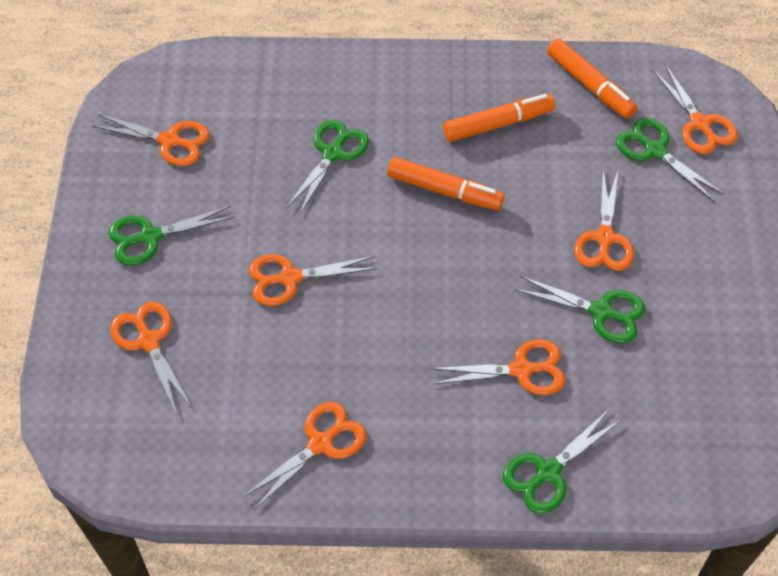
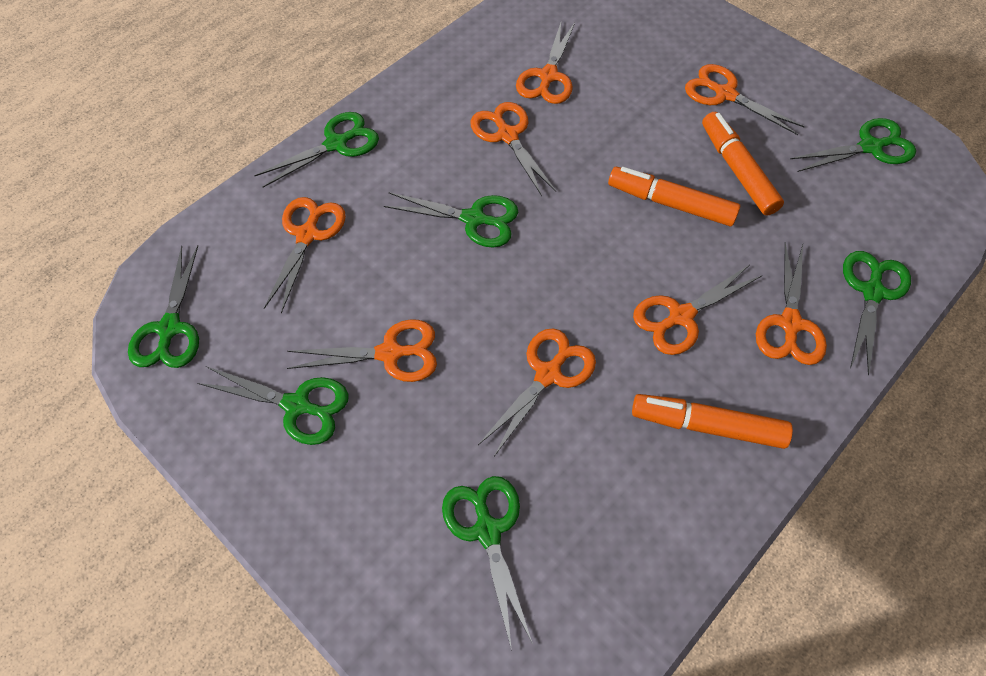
green scissors: [109,206,235,266] [286,120,369,215] [503,409,622,514] [515,276,645,343] [616,118,724,202] = 5 -> [128,245,199,368] [198,366,348,445] [254,112,379,187] [384,192,518,248] [442,476,533,651] [790,118,916,172] [843,251,911,376] = 7
orange scissors: [92,114,209,166] [110,302,193,412] [243,402,366,510] [249,254,377,306] [430,339,566,395] [574,170,634,271] [652,64,738,154] = 7 -> [264,197,346,313] [287,319,437,382] [471,102,556,196] [478,328,596,456] [516,23,575,104] [633,265,763,355] [685,64,805,135] [756,242,827,365] = 8

